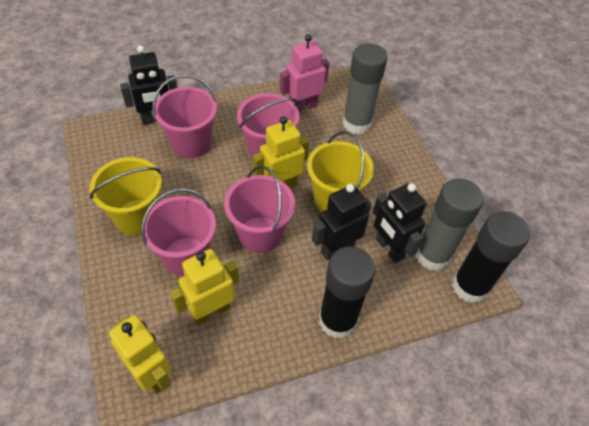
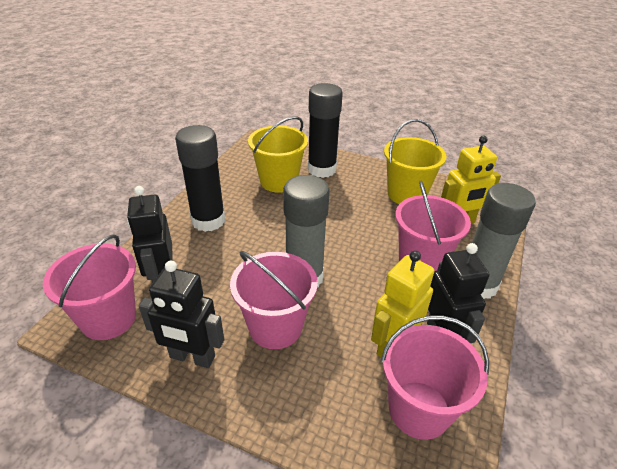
pink robot: [280,34,329,112] = 1 -> none = 0
yellow robot: [109,315,172,394] [170,249,239,325] [253,116,309,188] = 3 -> [371,250,434,357] [441,136,501,224] = 2

